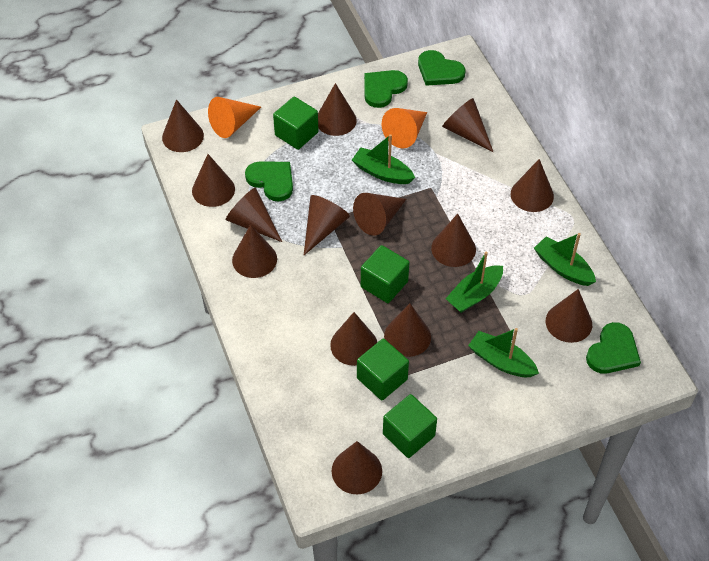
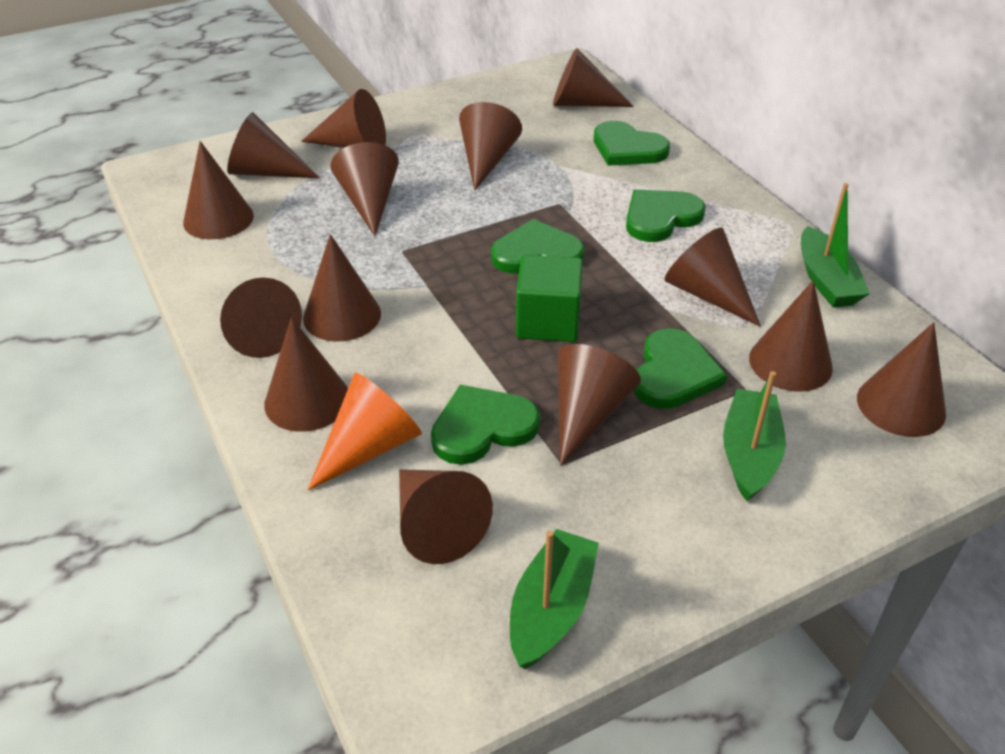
green boat: [352,134,415,184] [445,251,503,313] [468,328,539,377] [534,233,596,286] = 4 -> [510,529,599,669] [723,371,786,502] [801,183,870,308] = 3
green cube: [273,96,319,150] [357,339,409,400] [361,245,409,303] [383,394,437,458] = 4 -> [516,255,583,342] = 1
green heart: [245,161,293,201] [364,70,408,108] [418,50,465,86] [586,322,641,374] = 4 -> [431,385,540,465] [491,219,585,274] [594,121,670,166] [626,189,706,242] [634,328,727,409] = 5
orange cone: [208,97,261,138] [382,108,427,148] = 2 -> [308,373,422,490] = 1

